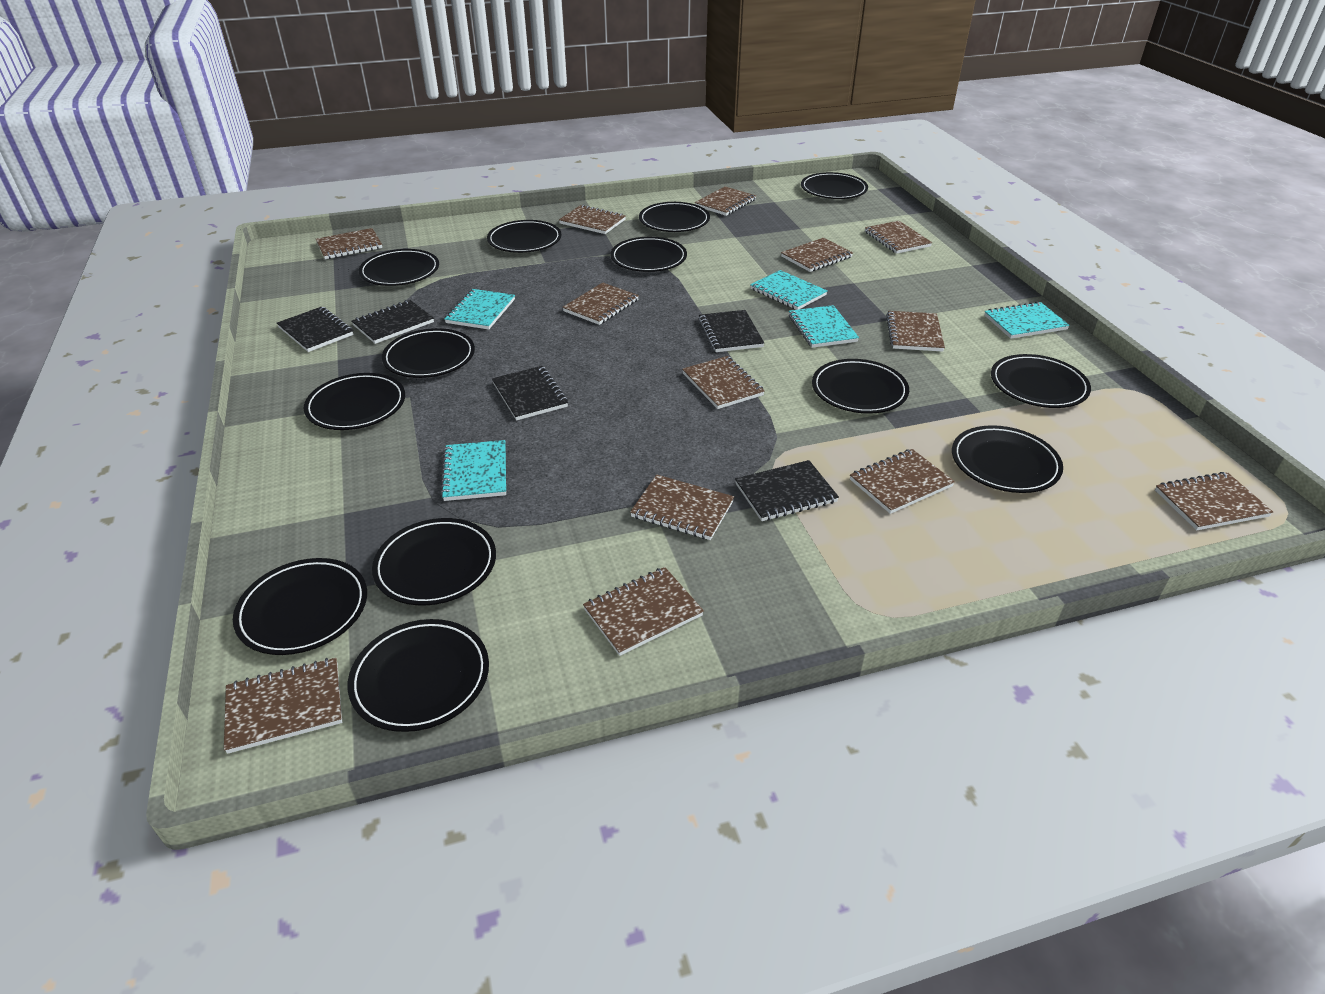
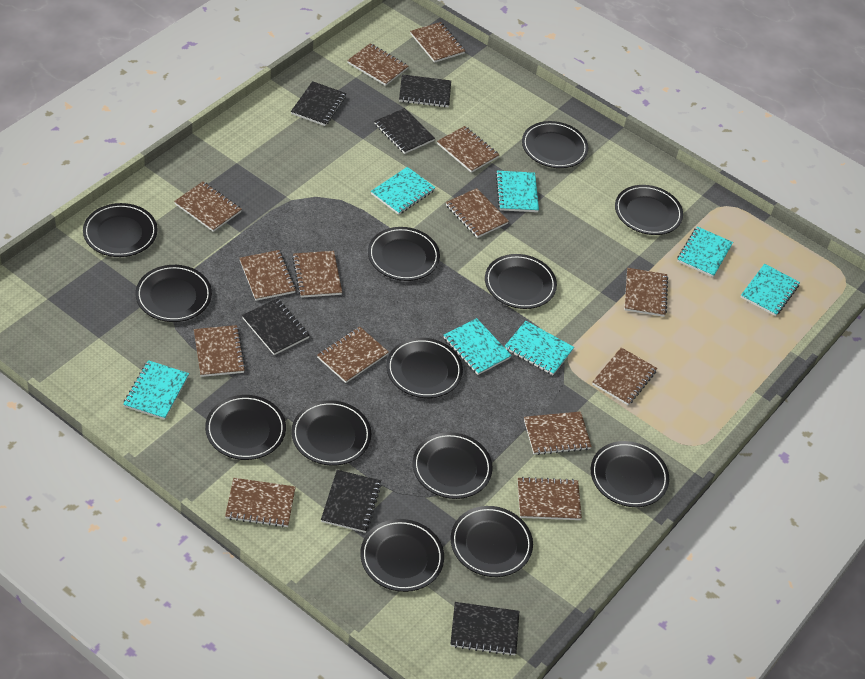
black notebook: [277,307,354,352] [352,300,434,344] [492,366,568,421] [698,310,764,352] [735,460,839,521] = 5 -> [242,298,310,355] [291,81,346,126] [321,470,382,533] [374,108,435,154] [399,74,451,108] [450,602,519,656] = 6
brown notebook: [224,658,342,754] [316,228,382,259] [559,205,626,234] [562,283,639,325] [583,567,704,656] [630,475,734,540] [682,356,765,409] [695,186,756,216] [781,238,853,272] [850,449,955,514] [865,221,932,254] [886,311,945,352] [1155,472,1273,530] = 13 -> [174,182,242,232] [194,325,246,377] [225,478,296,528] [240,250,296,301] [292,251,342,298] [317,327,389,383] [347,43,408,86] [410,22,465,63] [437,126,499,173] [446,188,509,238] [518,477,582,520] [524,411,592,455] [592,347,657,405] [624,268,668,317] = 14
turquoise notebook: [440,440,506,501] [444,289,515,329] [750,270,827,310] [789,305,859,348] [984,302,1070,339] = 5 -> [123,360,189,420] [371,167,436,215] [444,318,512,375] [495,171,539,212] [504,321,574,375] [677,226,733,277] [741,264,800,316] = 7

